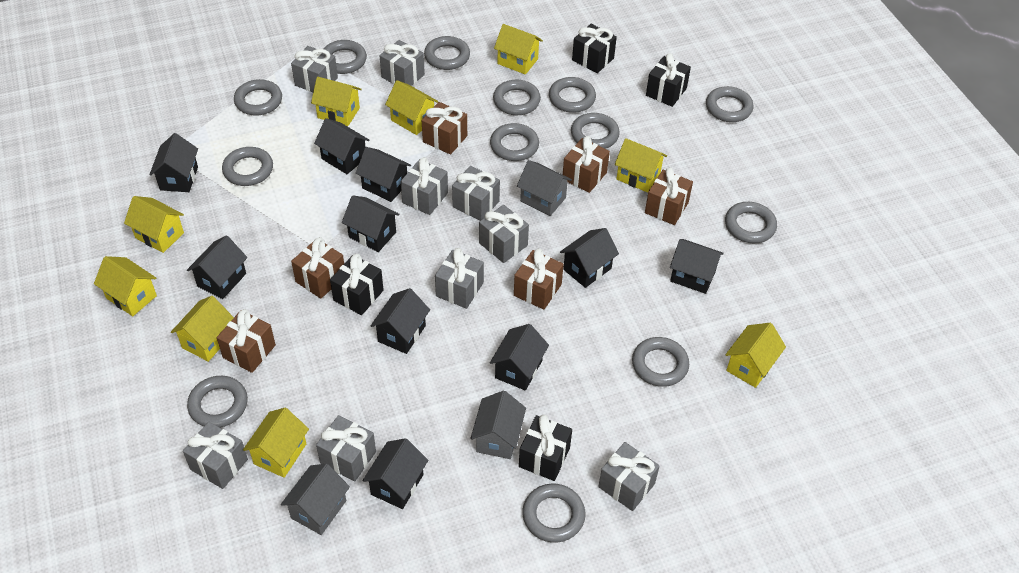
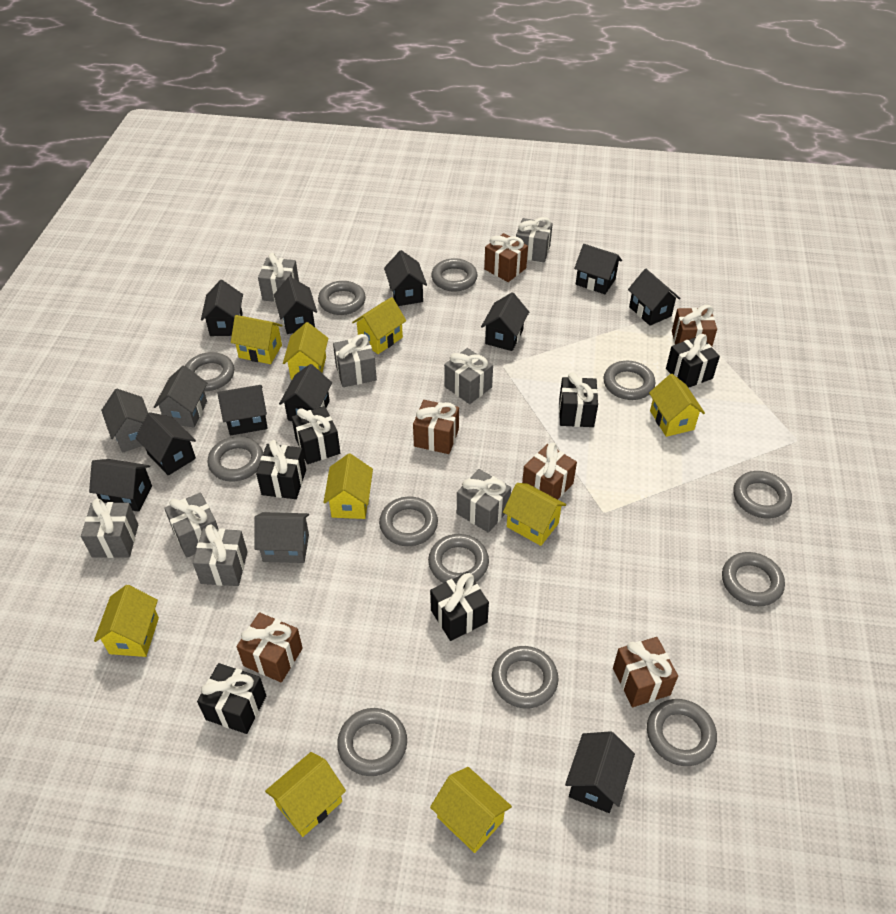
black gift: [330,254,384,315] [519,415,572,481] [572,24,617,73] [646,53,691,107] = 4 -> [197,663,266,734] [256,440,306,499] [291,406,340,464] [430,572,489,641] [559,372,598,427] [666,334,720,388] = 6
black house: [149,133,198,192] [187,235,247,299] [314,118,369,174] [342,195,399,252] [356,147,411,202] [363,438,428,509] [371,288,430,354] [490,324,549,391] [560,228,619,288] [670,239,724,294] = 10 -> [89,459,152,512] [136,412,196,475] [201,280,243,336] [217,385,268,436] [274,277,317,334] [279,364,332,421] [384,250,427,306] [481,293,529,351] [565,731,635,813] [574,244,622,294] [628,269,681,326] = 11
grey gift: [183,422,248,489] [291,46,338,92] [316,415,376,482] [379,40,425,86] [401,157,448,215] [435,248,484,309] [452,166,500,221] [479,205,529,263] [598,442,660,511] = 9 -> [81,498,138,558] [164,493,218,558] [193,525,248,586] [258,253,299,302] [333,334,377,387] [444,348,493,404] [457,469,511,533] [516,217,553,262] = 8
grey ring: [187,376,248,428] [222,147,273,186] [234,79,282,116] [323,40,367,74] [424,36,470,70] [490,123,539,161] [493,80,541,115] [522,484,586,543] [549,77,596,113] [571,113,620,149] [632,337,689,387] [706,86,754,122] [725,202,777,243] = 13 -> [185,352,234,391] [207,436,263,482] [318,281,366,315] [337,708,407,776] [379,497,438,546] [428,534,489,583] [431,258,477,292] [492,646,558,708] [604,361,655,400] [647,699,717,766] [722,552,785,606] [733,471,792,518] = 12

